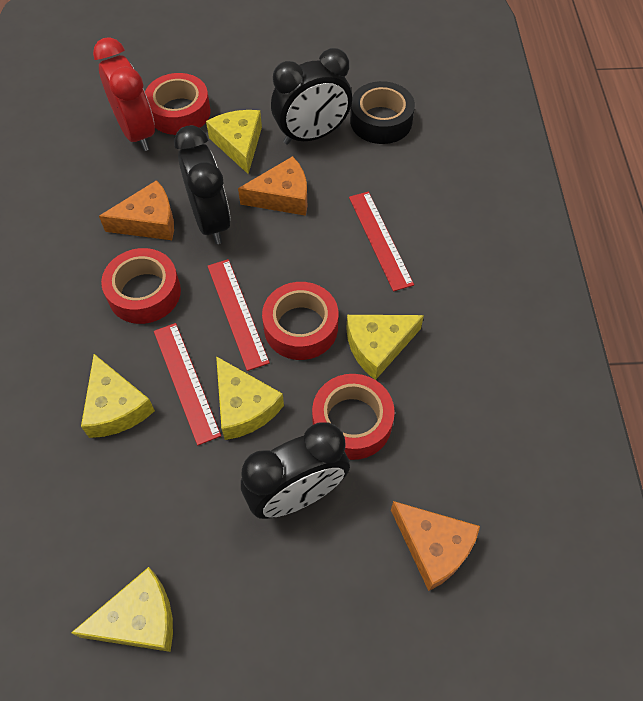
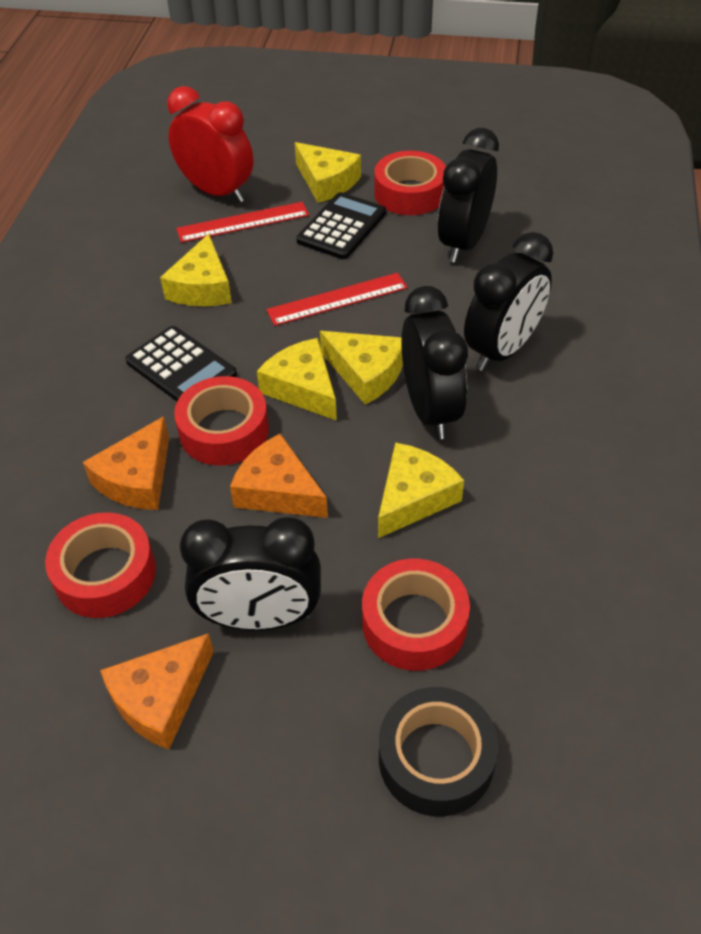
black calculator: none = 0 -> [125,326,237,401] [296,192,386,259] = 2
black clock: [174,125,231,244] [241,422,350,519] [271,48,352,144] = 3 -> [180,517,321,630] [401,286,468,439] [438,128,499,263] [464,232,554,371] = 4
red ruler: [154,323,221,445] [208,259,270,371] [349,192,414,291] = 3 -> [176,202,309,243] [266,273,408,326] = 2

